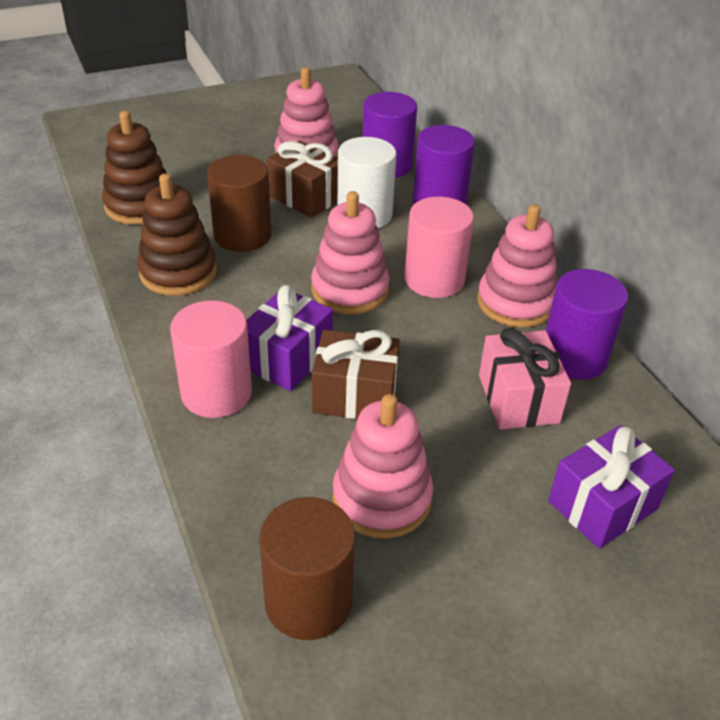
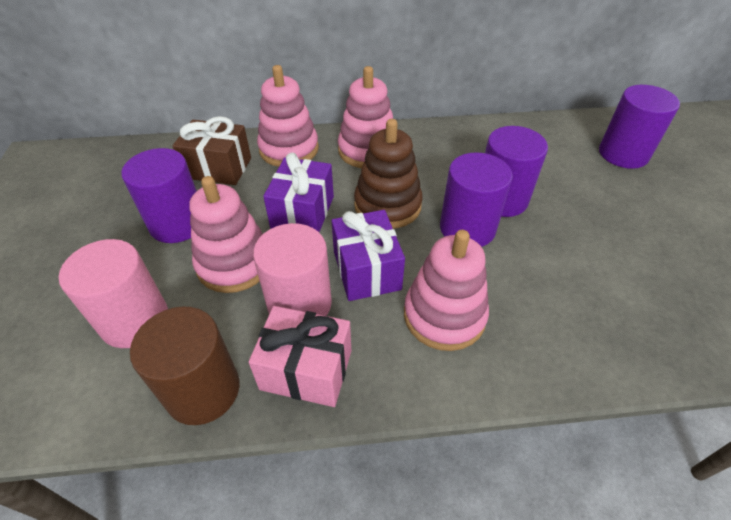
brown cylinder: [207,155,271,252] [259,497,355,640] = 2 -> [130,306,239,425] = 1
brown gift: [267,140,338,218] [312,330,400,419] = 2 -> [172,116,251,185] = 1
brown stacking toy: [102,111,167,225] [137,174,217,296] = 2 -> [354,119,423,229] = 1
purple cylinder: [362,92,417,178] [413,125,475,204] [546,269,628,380] = 3 -> [121,148,197,243] [440,152,513,247] [485,126,548,217] [599,85,680,169] = 4
white cylinder: [337,137,396,228] = 1 -> none = 0

